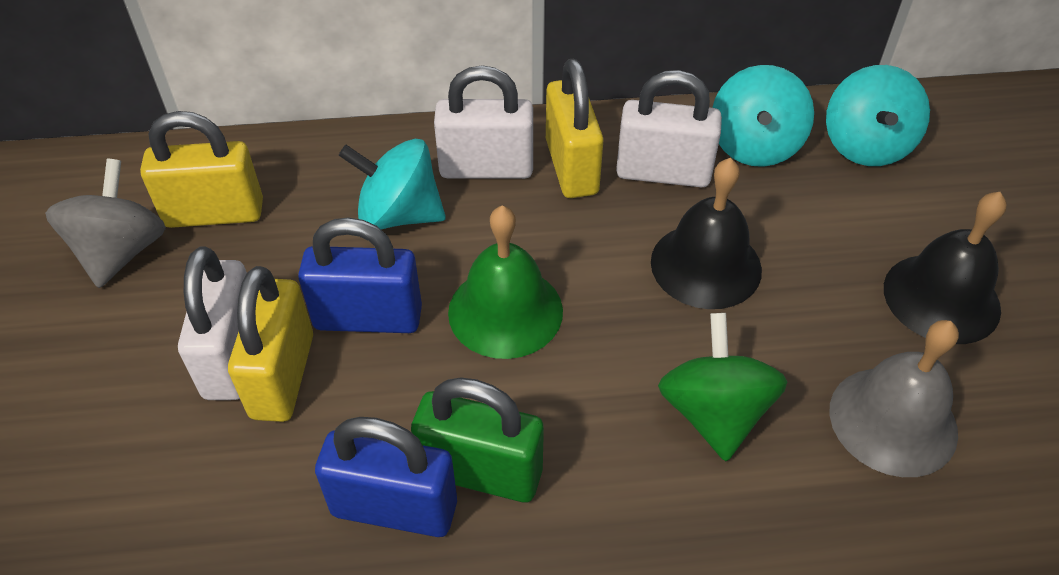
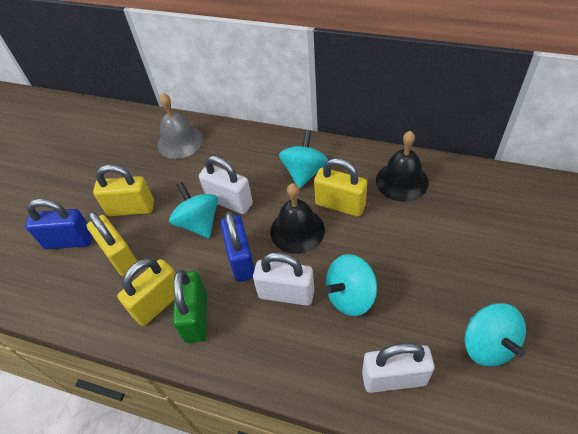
green bell: [448,205,563,359] = 1 -> none = 0
green spinning top: [658,313,788,461] = 1 -> none = 0
grey spinning top: [45,158,166,288] = 1 -> none = 0
turquoise spinning top: [339,139,446,229] [712,65,814,167] [826,65,930,166] = 3 -> [169,182,218,238] [279,130,328,189] [325,254,377,316] [465,303,526,366] = 4
yellow padlock: [140,111,263,228] [228,266,313,422] [546,59,604,198] = 3 -> [87,211,137,276] [93,165,154,216] [117,258,175,326] [314,158,367,217] = 4

